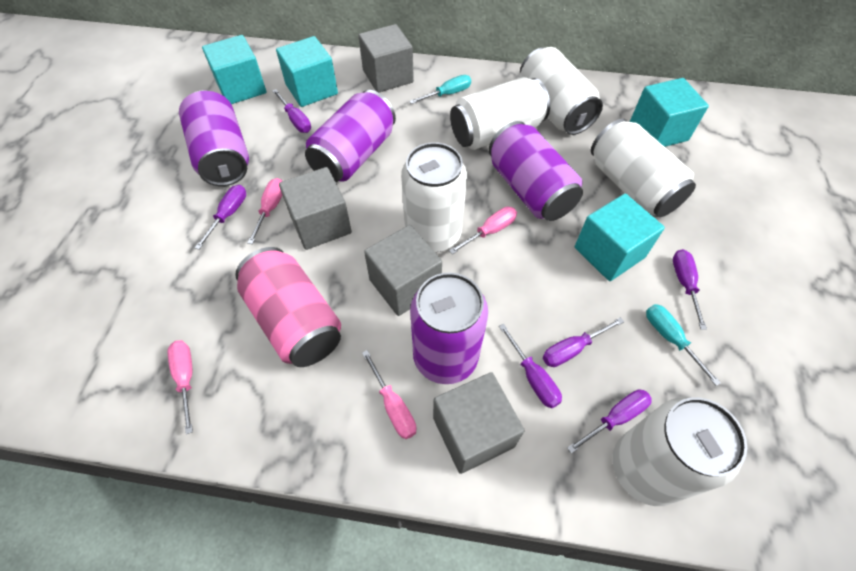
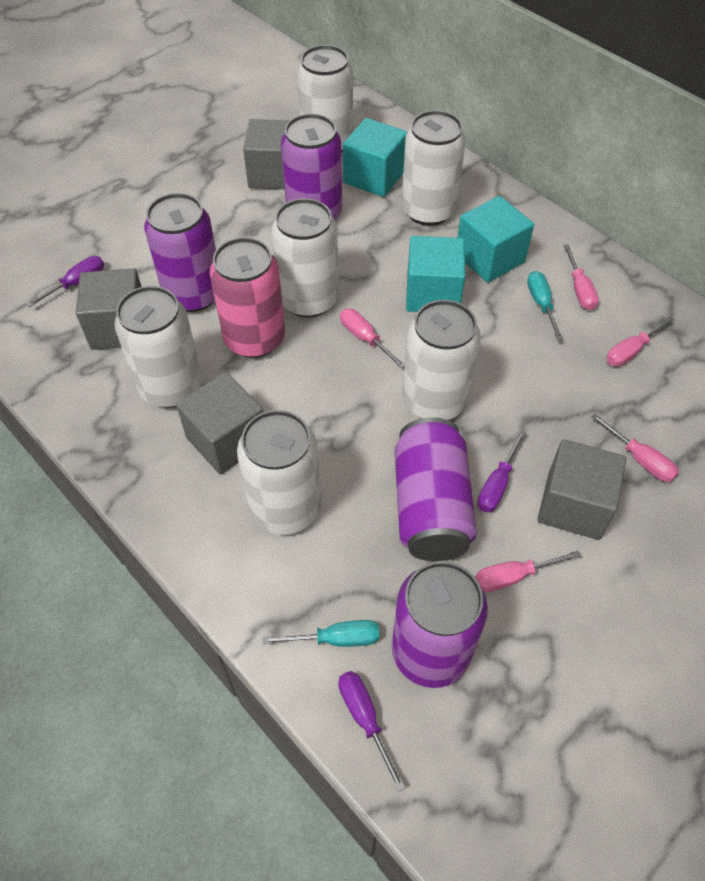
pink screwdriver: [167,340,193,434] [247,178,282,244] [362,350,417,439] [449,207,517,254] = 4 -> [340,309,405,369] [475,550,581,592] [563,244,599,310] [591,413,679,482] [606,316,675,367] = 5
purple screwdriver: [195,185,246,250] [272,89,311,133] [499,324,562,408] [543,317,624,367] [567,389,652,454] [673,249,707,330] = 6 -> [26,256,104,307] [338,671,405,792] [477,430,526,512] = 3
turquoise cube: [202,35,267,104] [276,36,338,107] [575,194,665,281] [630,78,709,147] = 4 -> [343,118,407,197] [406,236,465,312] [457,196,534,283] = 3
white can: [401,142,467,252] [450,77,550,150] [519,47,603,135] [591,119,696,217] [612,397,747,506] = 5 -> [114,286,202,407] [237,410,321,535] [271,198,339,317] [297,45,353,153] [402,110,466,226] [402,300,481,420] = 6

